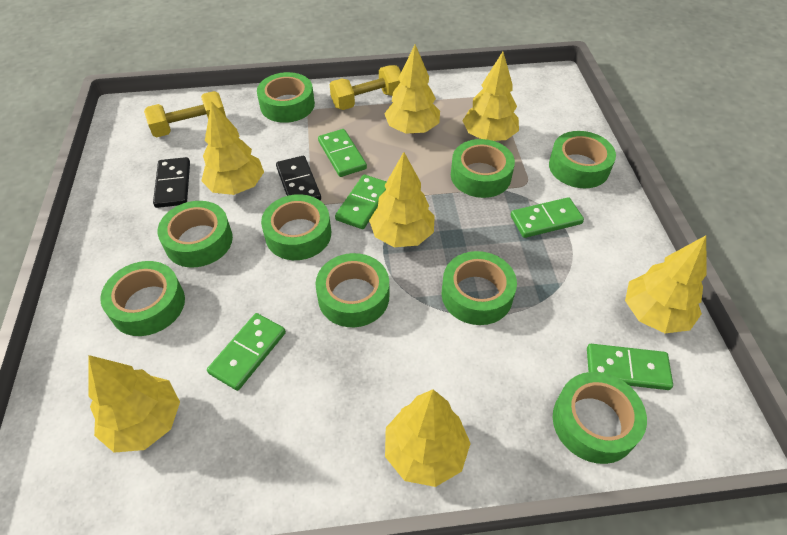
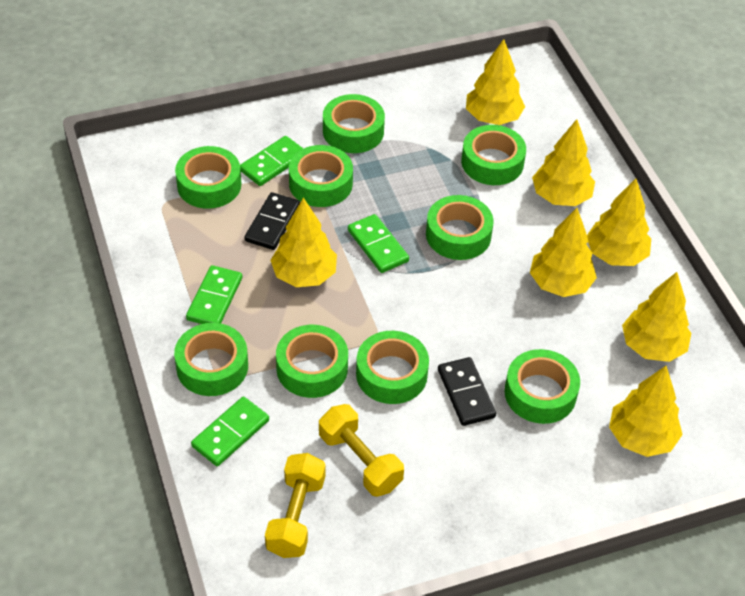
green domino: [207,313,286,391] [318,129,367,177] [335,175,387,229] [511,197,584,238] [587,344,673,390] = 5 -> [186,265,242,324] [191,397,269,466] [240,136,304,186] [348,214,409,273] = 4

